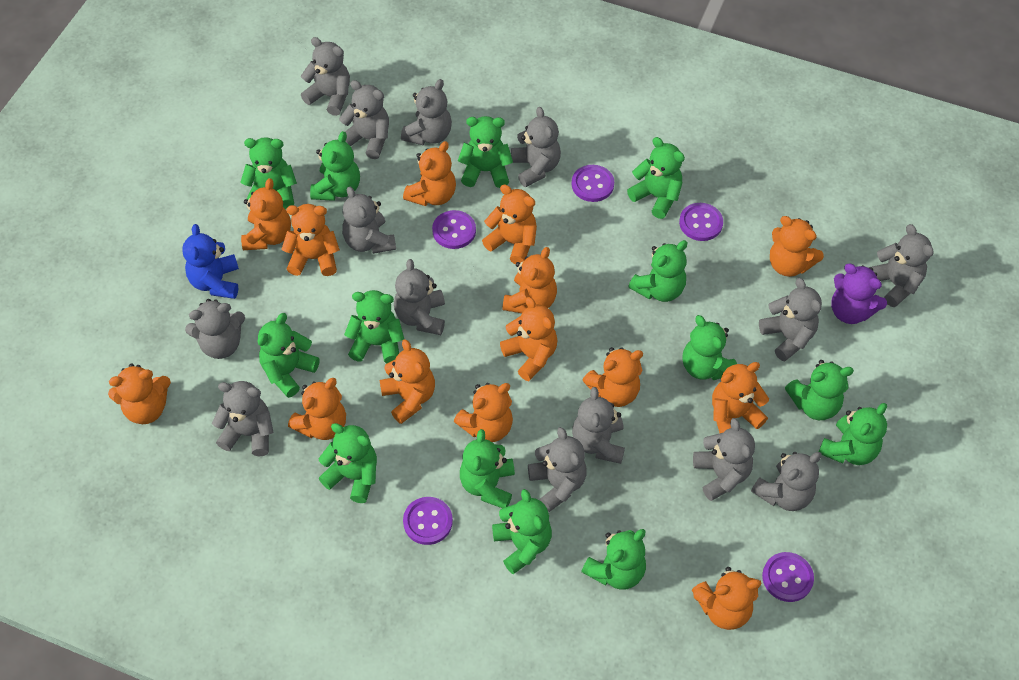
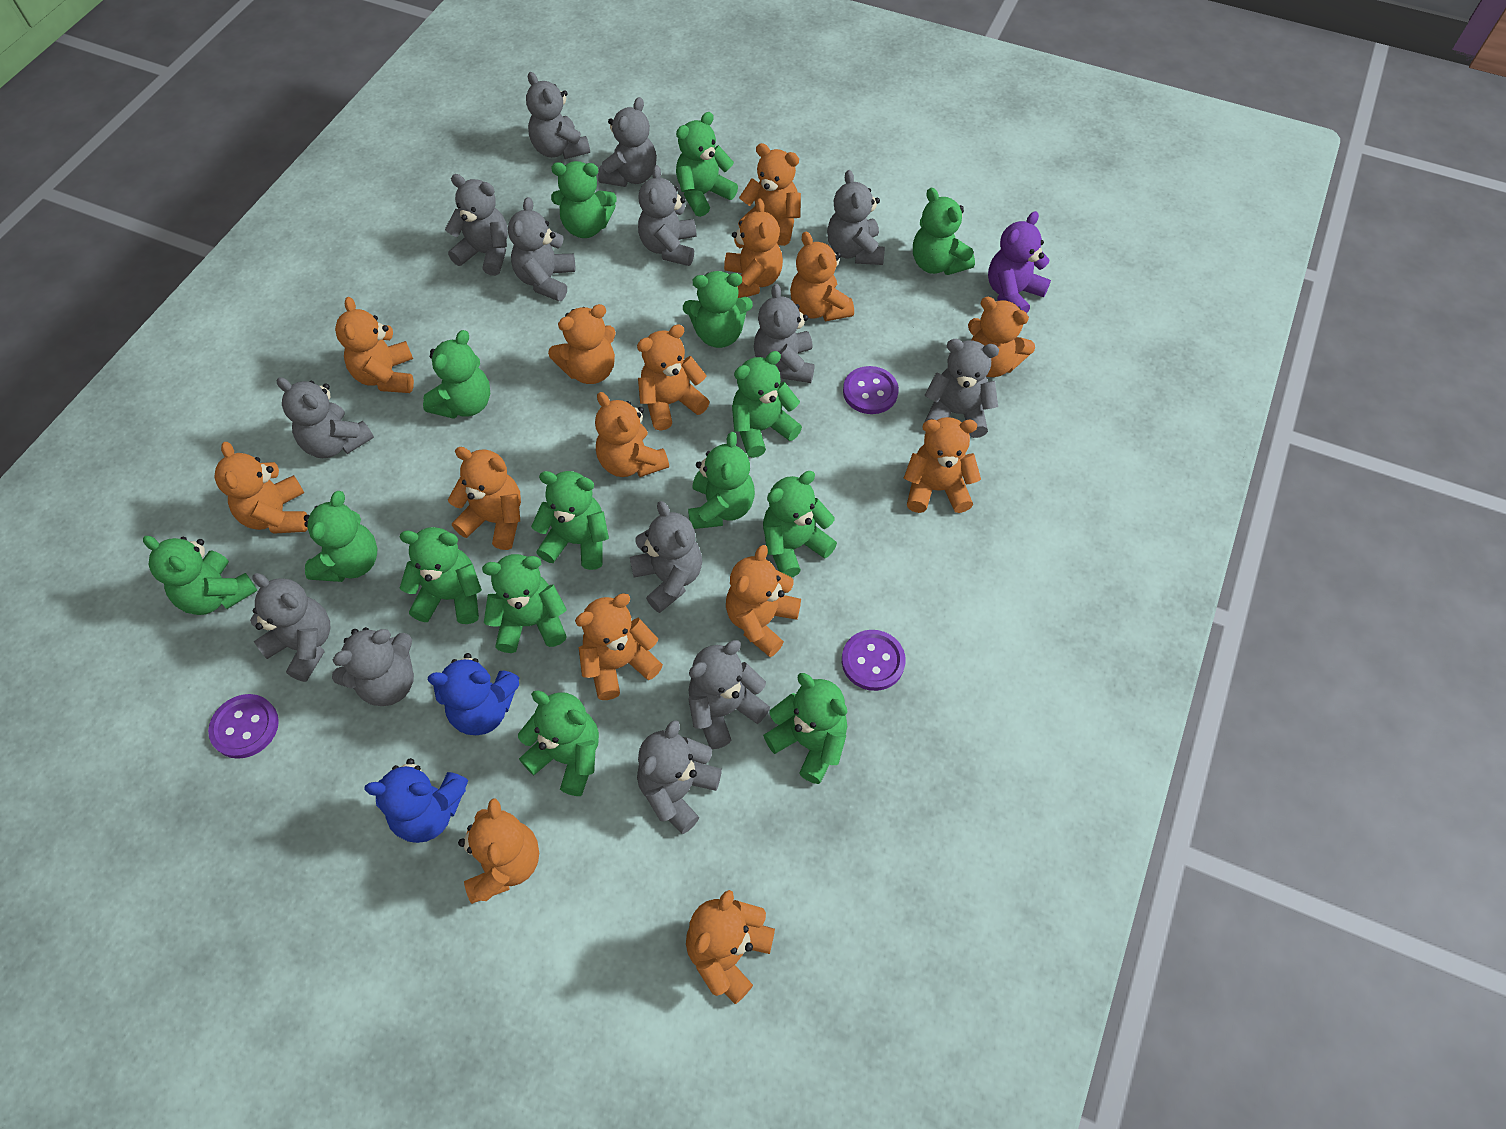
blue teddy bear: [182,224,239,299] = 1 -> [364,758,468,843] [428,653,519,735] = 2
green teddy bear: [240,137,297,209] [258,313,320,398] [310,131,360,201] [318,423,377,503] [344,290,404,363] [458,116,513,188] [460,429,515,508] [492,489,552,574] [581,529,646,590] [627,137,685,219] [628,240,688,302] [682,315,737,380] [785,360,854,420] [819,403,887,465] = 14 -> [143,536,258,615] [304,491,377,582] [400,527,482,624] [423,330,490,419] [482,554,567,653] [518,690,599,796] [531,471,609,570] [551,161,617,238] [676,112,738,217] [683,271,753,348] [688,432,755,529] [732,351,802,458] [763,471,837,577] [763,673,847,784] [913,188,975,275] = 15
orange teddy bear: [108,363,171,424] [241,178,291,250] [281,204,340,276] [288,378,346,440] [380,339,435,424] [403,141,456,206] [454,383,513,442] [482,185,537,264] [500,297,557,381] [502,247,557,313] [582,347,643,407] [692,567,762,630] [712,362,769,433] [770,216,824,277] = 14 -> [214,442,308,534] [335,297,414,393] [448,447,521,550] [458,798,539,904] [548,304,616,384] [575,593,663,700] [595,392,669,477] [637,324,710,431] [686,890,775,1004] [724,198,783,298] [726,545,801,657] [738,143,801,246] [790,232,854,321] [904,417,981,513] [968,297,1035,377] = 15
purple button: [403,497,453,545] [432,210,476,249] [572,165,614,202] [679,203,723,241] [762,552,814,602] = 5 -> [208,694,279,759] [842,630,906,691] [843,366,899,414] = 3

